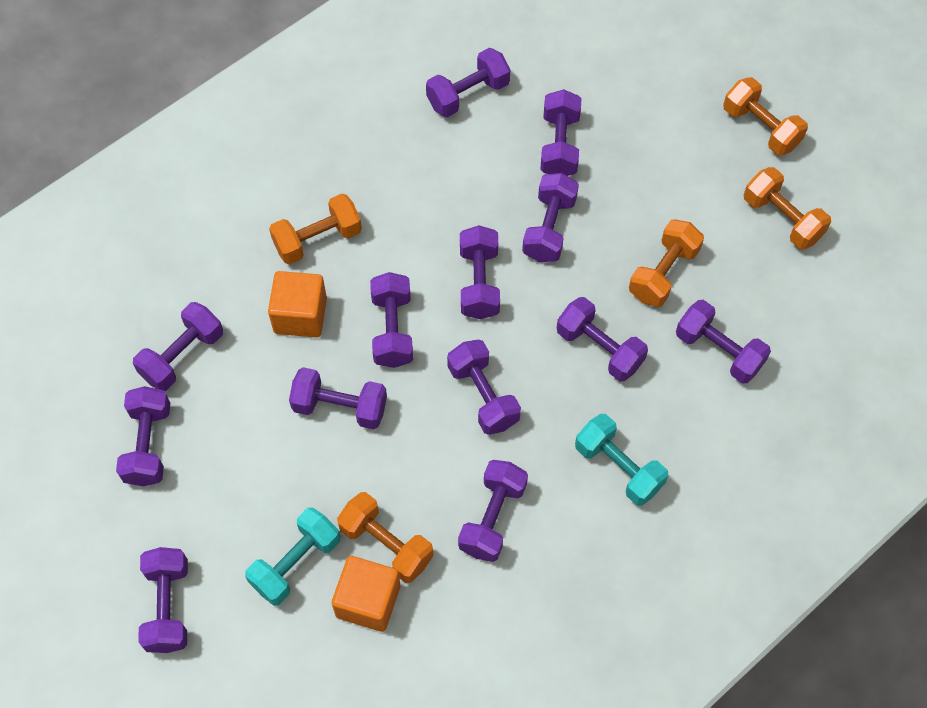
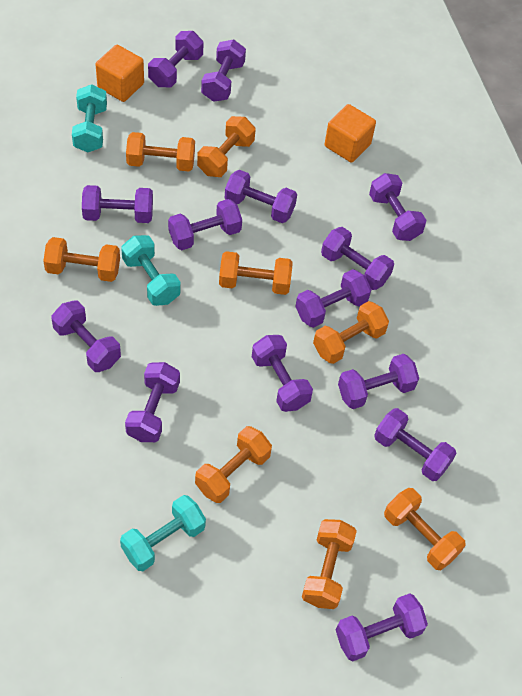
orange dumbbell: [269,194,362,264] [337,492,434,583] [629,219,704,307] [723,77,808,155] [744,167,831,249] = 5 -> [43,237,120,282] [126,132,195,172] [195,426,272,503] [197,116,256,177] [219,251,293,295] [302,519,357,609] [313,301,389,364] [384,488,466,570] = 8
purple dumbbell: [116,386,170,486] [133,302,223,391] [138,547,188,653] [289,367,387,429] [370,272,413,368] [426,48,510,117] [447,339,521,435] [458,460,528,562] [460,225,500,319] [522,173,579,262] [540,89,581,176] [557,297,648,381] [676,300,771,383] = 13 -> [51,300,121,372] [82,185,153,223] [125,362,180,442] [148,31,203,87] [168,199,242,250] [201,39,246,102] [225,170,297,223] [252,335,313,412] [295,269,371,328] [321,227,394,290] [336,593,428,661] [338,354,419,409] [369,173,426,241] [374,408,456,481] = 14
turquoise dumbbell: [245,507,340,606] [575,414,669,506] = 2 -> [72,84,107,152] [120,495,206,571] [121,235,181,306] = 3

